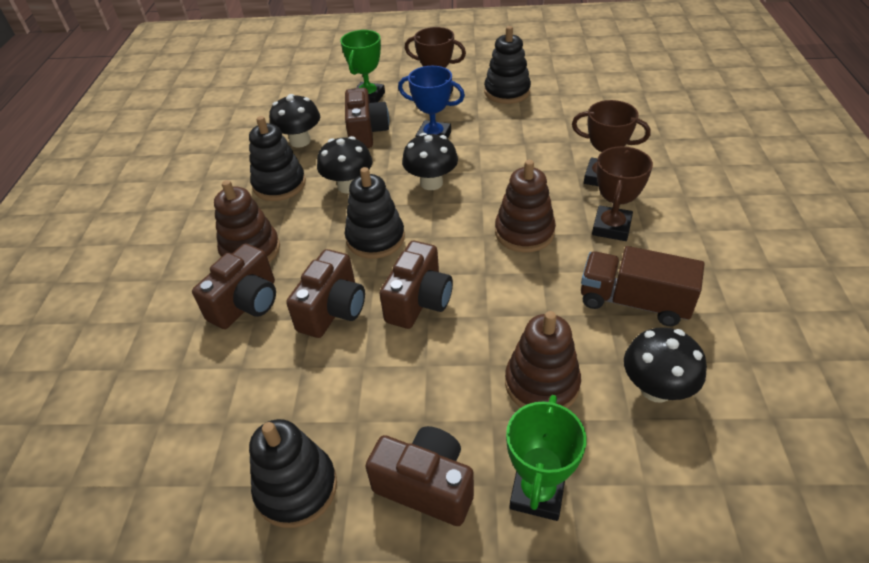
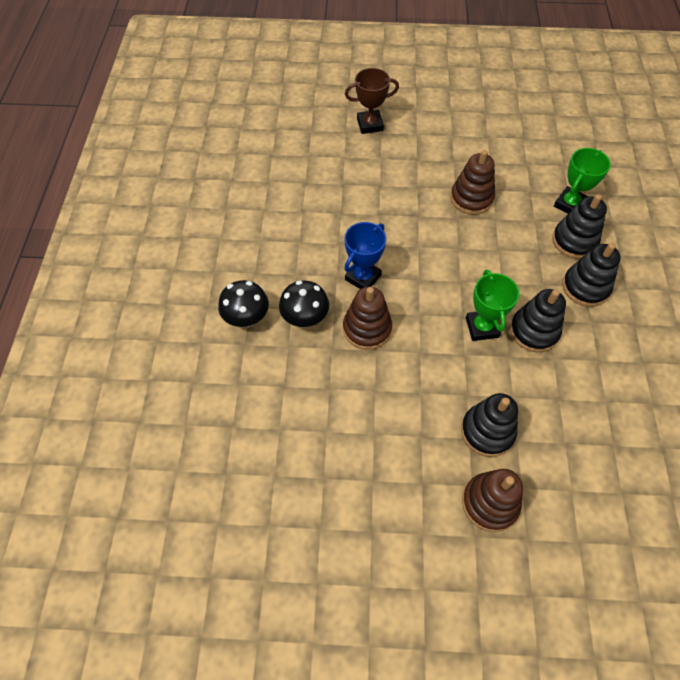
black mushroom: [269,94,320,148] [317,136,372,194] [402,133,458,190] [624,327,707,403] = 4 -> [218,280,269,327] [279,281,329,327] = 2
brown camera: [192,243,276,329] [286,249,365,338] [345,88,389,148] [365,426,474,526] [379,241,453,329] = 5 -> none = 0
brown trophy: [405,27,466,95] [572,100,651,186] [592,146,653,241] = 3 -> [345,68,399,134] = 1
brown truck: [581,246,705,326] = 1 -> none = 0

